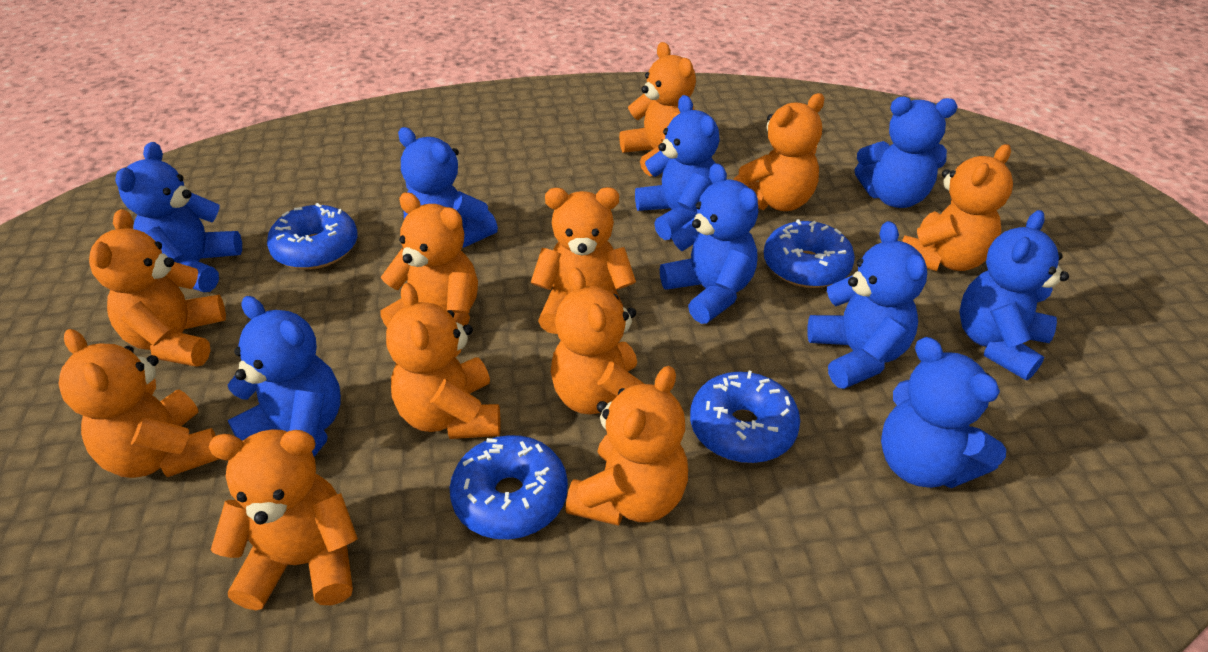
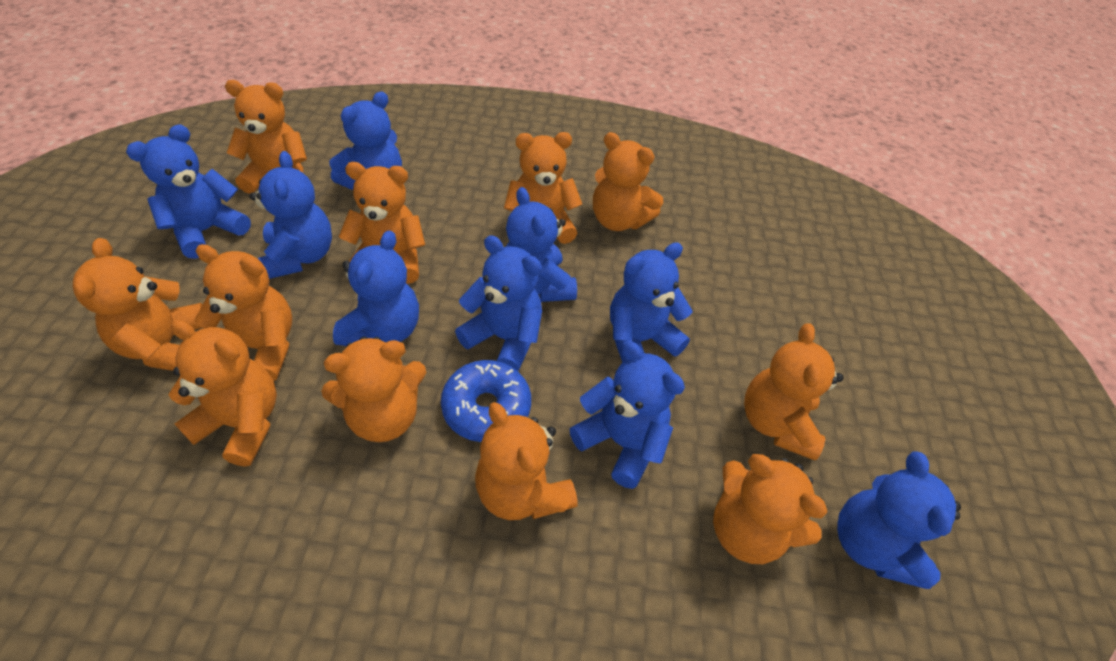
blue donut: [267,203,357,270] [450,435,568,539] [690,371,800,463] [764,219,855,288] = 4 -> [441,360,531,442] = 1

